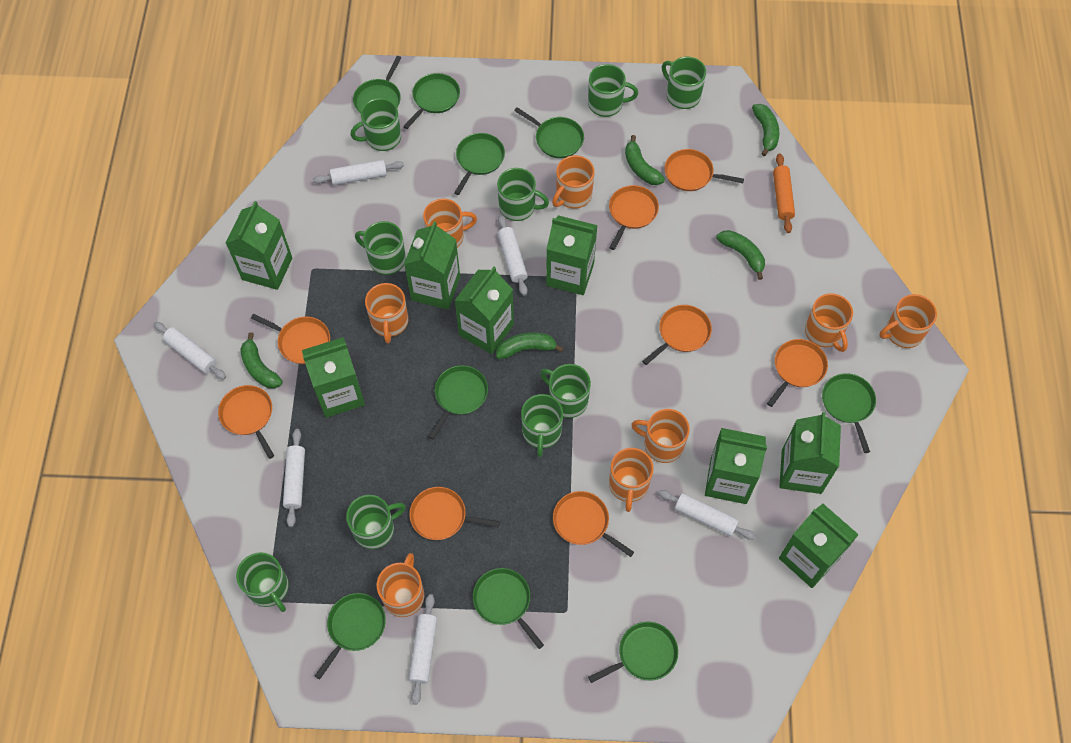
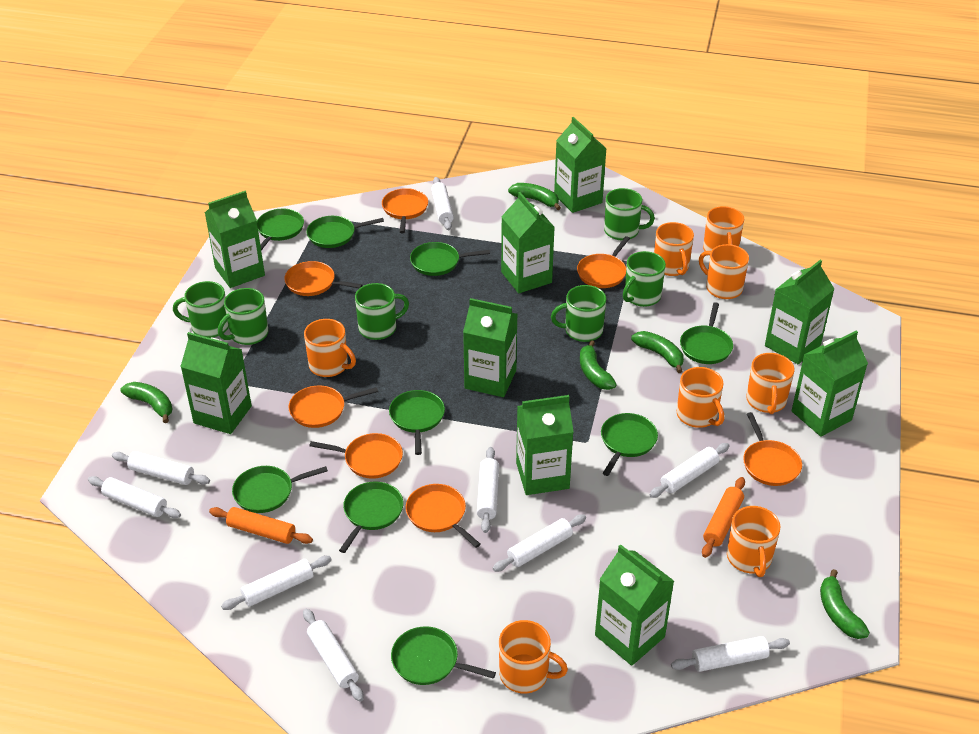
green carton: [226,201,292,290] [302,337,365,418] [404,221,460,310] [454,267,514,354] [546,215,598,295] [705,428,767,504] [779,412,841,494] [779,504,859,588] = 8 -> [180,332,252,434] [205,191,265,288] [463,298,518,397] [501,192,555,293] [516,395,574,495] [554,117,607,213] [595,544,674,666] [765,260,834,364] [792,331,868,437] = 9
green mug: [236,552,289,612] [346,495,406,549] [351,98,401,151] [355,221,406,275] [497,168,549,221] [521,394,563,457] [540,364,591,418] [588,64,638,117] [662,57,706,109] = 9 -> [173,281,229,338] [218,288,269,345] [355,283,409,340] [551,285,606,342] [604,188,655,240] [623,251,666,307] = 6
orange pan: [218,385,274,459] [251,314,330,364] [409,487,500,540] [553,491,634,557] [609,185,659,250] [642,305,712,365] [665,149,744,191] [767,339,828,407] = 8 -> [284,261,362,296] [288,386,378,428] [309,433,403,479] [382,188,428,233] [406,484,481,548] [577,236,630,288] [743,412,802,486] = 7
orange rolling pin: [773,153,795,233] = 1 -> [209,507,313,544] [702,477,745,558] = 2
white rolling pin: [154,322,226,379] [283,429,305,527] [313,160,404,185] [409,594,437,705] [498,215,528,296] [658,490,756,540] = 6 -> [88,476,181,518] [112,451,210,485] [221,556,332,610] [303,609,364,702] [431,177,454,230] [477,447,499,533] [493,514,586,572] [649,443,729,498] [671,636,790,672] = 9

